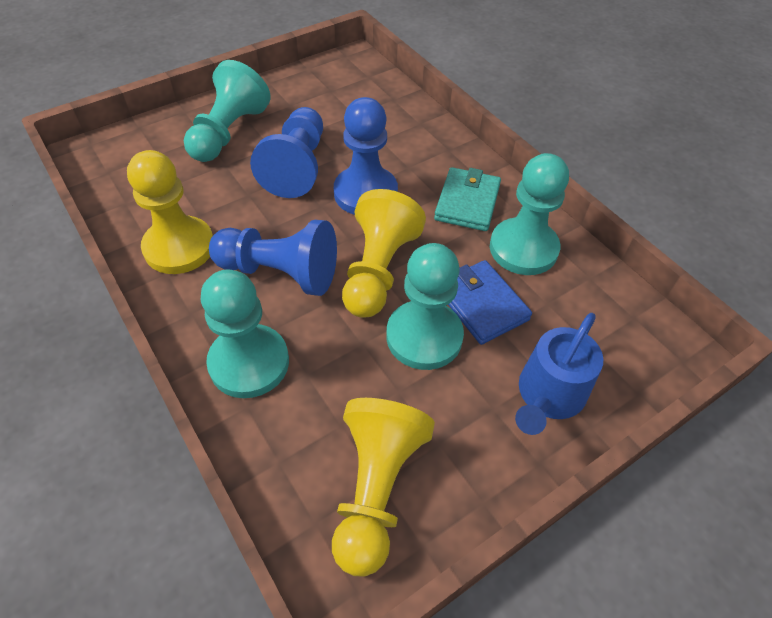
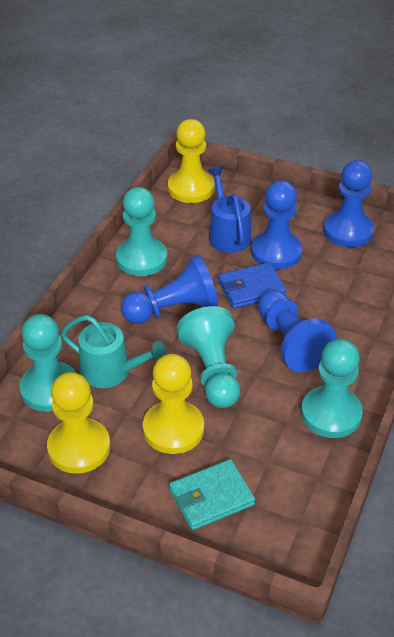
blue pawn: [209,220,337,296] [250,107,323,198] [334,97,398,215] = 3 -> [121,255,218,324] [251,180,302,269] [258,290,337,372] [324,160,374,247] = 4
turquoise watering can: none = 0 -> [61,315,167,388] = 1

